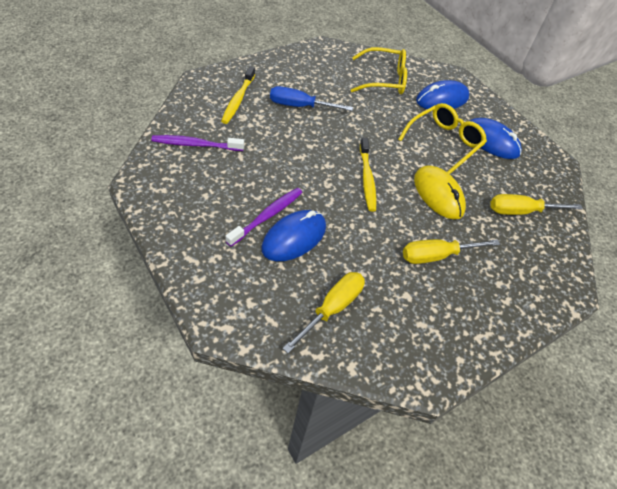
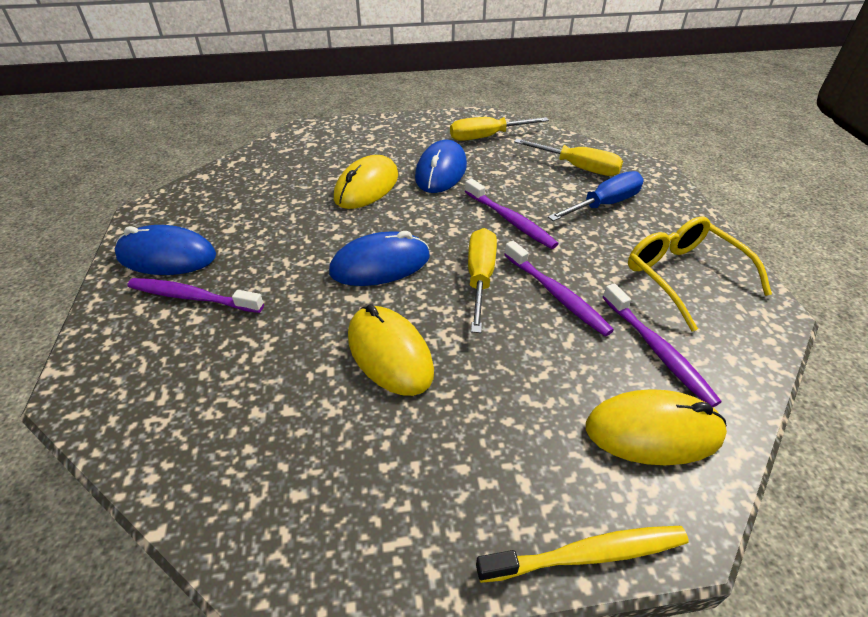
purple toothbrush: [151,135,244,151] [226,188,302,246] = 2 -> [127,278,264,313] [465,178,559,249] [504,241,614,337] [603,283,722,407] = 4
yellow glasses: [351,47,407,95] [398,103,487,174] = 2 -> [628,216,772,332] = 1
yellow mouse: [414,165,466,219] = 1 -> [334,155,398,209] [348,304,434,396] [586,389,727,465] = 3
yellow toothbrush: [221,66,255,124] [360,138,377,212] = 2 -> [476,526,689,583] = 1

